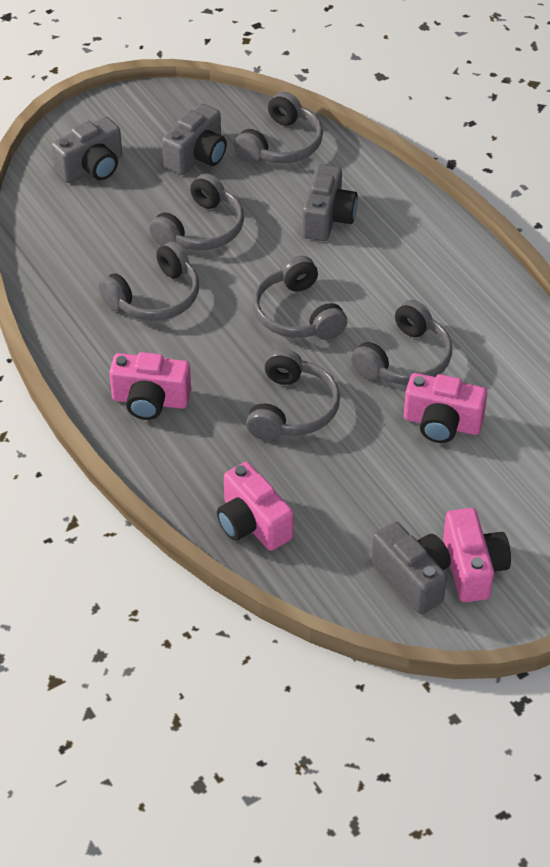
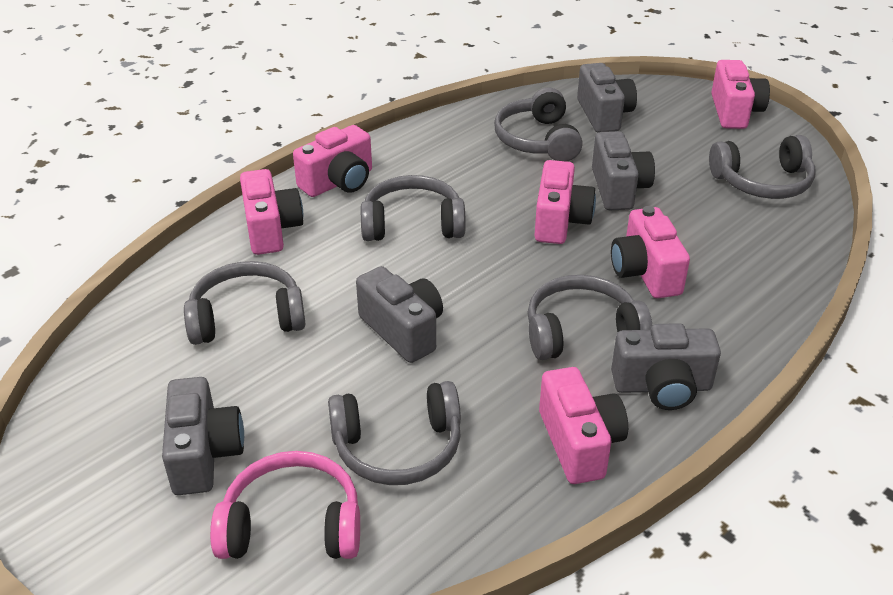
grey camera: [51,117,122,183] [162,104,227,175] [302,164,358,241] [372,522,451,614] = 4 -> [162,377,244,495] [356,266,443,363] [577,63,637,133] [592,131,655,210] [611,323,721,410] = 5
pink camera: [109,352,191,420] [217,462,294,551] [404,373,487,443] [443,508,511,602] = 4 -> [240,169,303,255] [293,125,372,197] [534,160,596,244] [539,367,628,484] [611,206,690,298] [711,60,770,129] = 6
pink headphones: none = 0 -> [210,451,360,559] = 1

